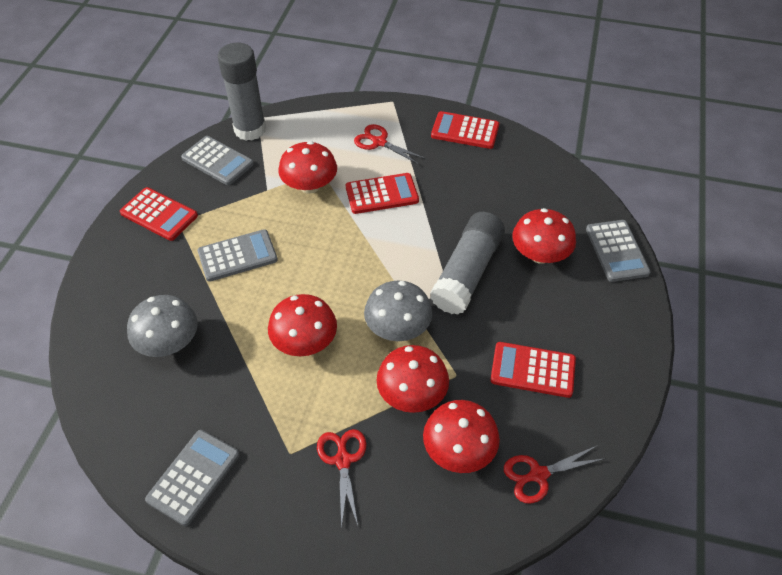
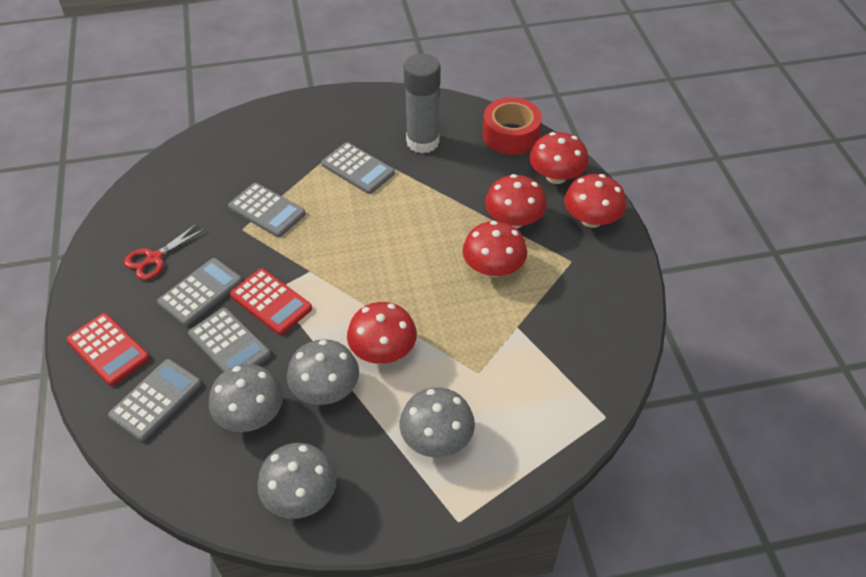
grey calculator: [145,430,240,526] [181,136,254,185] [198,229,278,282] [586,220,651,282] = 4 -> [108,359,201,441] [157,258,243,326] [188,308,271,372] [228,183,306,237] [321,142,395,194] = 5
grey glue stick: [218,43,266,141] [430,212,505,315] = 2 -> [404,54,441,153] = 1
grey mushroom: [127,295,198,357] [364,281,432,341] = 2 -> [209,364,283,432] [257,443,337,519] [287,339,359,405] [400,387,475,458] = 4
red calculator: [120,187,198,241] [346,173,419,214] [431,111,499,149] [490,342,576,398] = 4 -> [66,313,150,386] [230,268,312,335] = 2
red scissors: [317,429,367,529] [354,124,426,164] [504,445,606,504] = 3 -> [124,223,205,280] = 1
red tape: none = 0 -> [483,97,542,155] = 1

